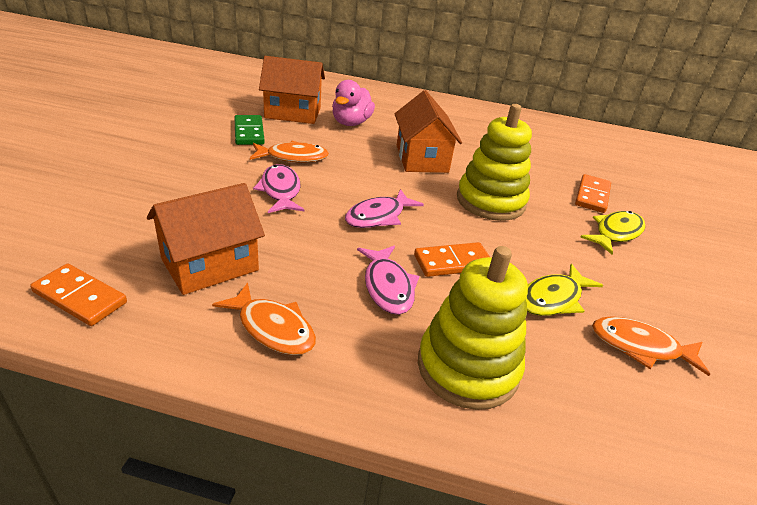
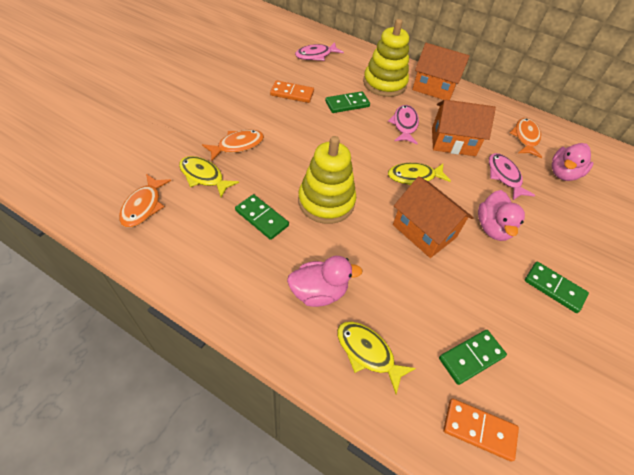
green domino: [234,115,265,145] = 1 -> [235,194,289,240] [325,91,370,113] [439,330,507,385] [525,262,589,313] = 4
orange domino: [30,264,127,326] [414,242,490,277] [575,174,611,213] = 3 -> [270,80,314,103] [443,399,519,462] = 2
pink duck: [332,80,375,126] = 1 -> [287,256,363,307] [478,190,525,241] [552,143,593,181] = 3
yellow fish: [526,264,603,316] [580,211,645,255] = 2 -> [179,156,239,198] [337,322,416,394] [388,163,451,185] = 3

